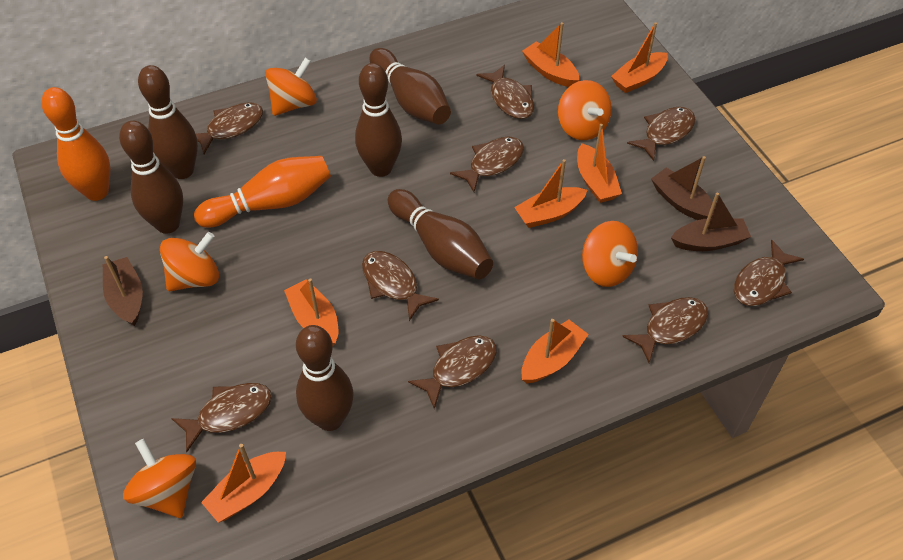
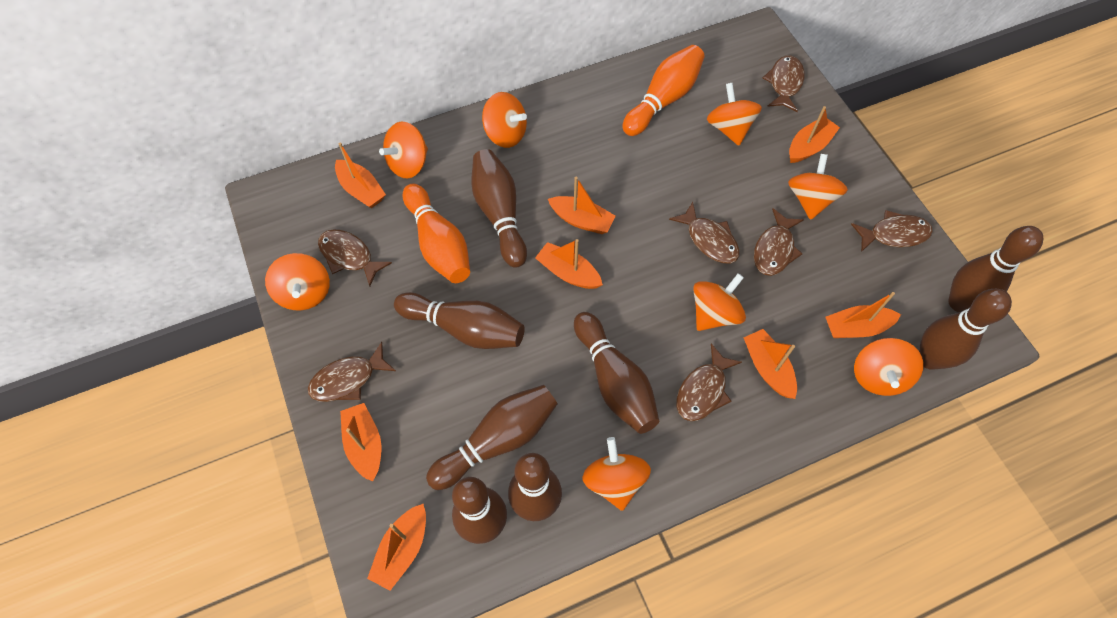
brown boat: [103,256,143,326] [651,156,714,220] [671,192,751,251] = 3 -> none = 0
brown bowling pin: [119,121,183,234] [138,65,198,179] [296,325,354,431] [355,63,402,177] [370,48,451,125] [388,189,493,279] = 6 -> [394,292,525,349] [426,385,557,490] [452,477,507,544] [471,149,527,268] [508,453,562,521] [574,312,659,434] [919,289,1012,370] [948,226,1044,312] = 8
brown fish: [171,383,272,452] [196,102,263,154] [362,251,439,321] [408,335,497,409] [450,136,524,192] [477,65,534,119] [622,297,708,363] [627,107,695,161] [734,240,804,306] = 9 -> [308,342,396,402] [318,229,392,287] [669,202,740,263] [676,344,742,421] [754,208,804,276] [763,56,804,112] [851,210,933,252] = 7
orange boat: [201,444,286,523] [284,278,338,346] [514,159,587,228] [521,319,589,383] [522,22,579,87] [577,124,622,203] [611,22,668,93] = 7 -> [335,143,386,208] [340,403,381,482] [367,504,426,591] [535,239,603,289] [548,176,616,234] [744,329,797,399] [789,106,840,163] [825,292,901,338] = 8
orange spinning top: [123,439,196,518] [160,232,219,291] [265,57,317,116] [558,80,612,140] [582,221,638,287] = 5 -> [265,253,330,310] [379,122,428,178] [482,92,527,148] [582,437,651,511] [693,273,746,331] [707,83,762,146] [788,154,848,220] [854,338,923,396] = 8

